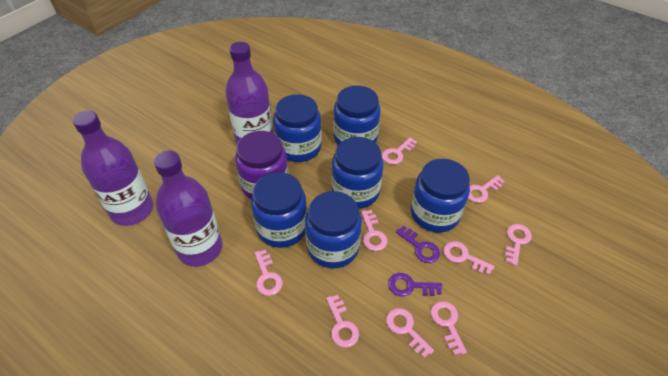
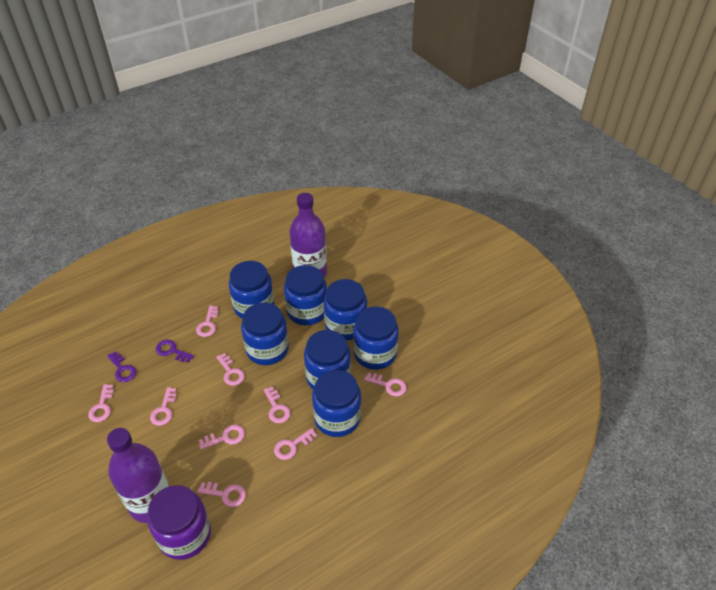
blue jar: [251,172,307,248] [273,94,322,162] [305,191,362,268] [332,137,383,209] [333,86,381,145] [411,159,470,233] = 6 -> [229,261,274,318] [241,302,289,365] [284,265,327,325] [304,330,351,390] [312,370,361,437] [324,279,367,340] [353,307,399,370] = 7
purple bottle: [73,110,153,226] [154,151,222,267] [225,42,273,145] = 3 -> [107,428,169,523] [289,193,327,278] = 2

